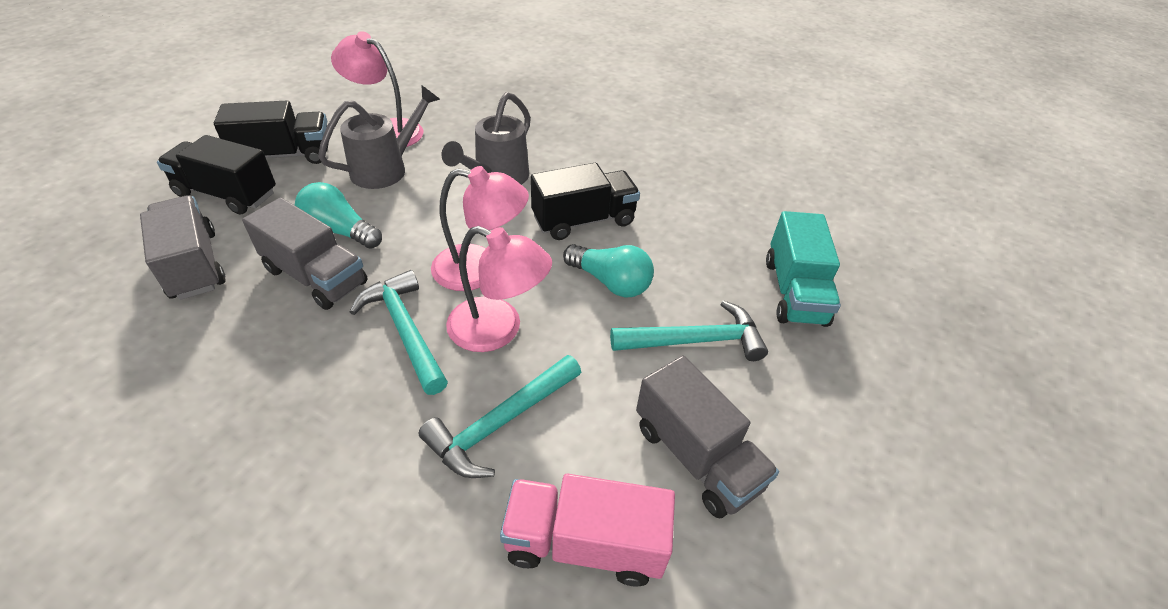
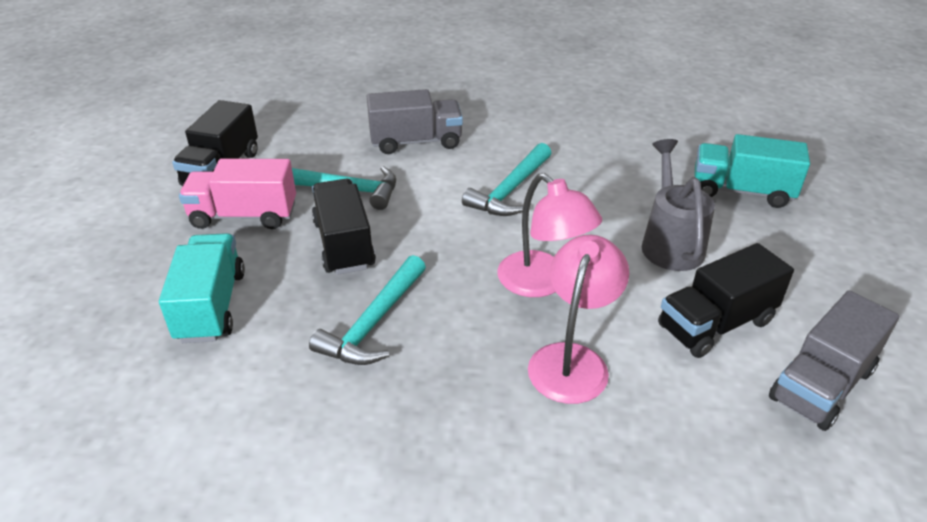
grey truck: [140,196,226,300] [242,198,368,310] [636,356,779,518] = 3 -> [367,89,463,154] [769,290,899,431] = 2
grey watering can: [318,85,440,189] [442,92,531,185] = 2 -> [642,139,715,271] = 1
pink lamp: [331,31,424,147] [431,166,529,291] [446,226,552,352] = 3 -> [497,173,602,297] [528,235,629,404] = 2
turquoise light bulb: [295,182,382,249] [563,244,654,298] = 2 -> none = 0
turquoise truck: [766,211,841,327] = 1 -> [159,233,245,343] [694,134,810,208] = 2

